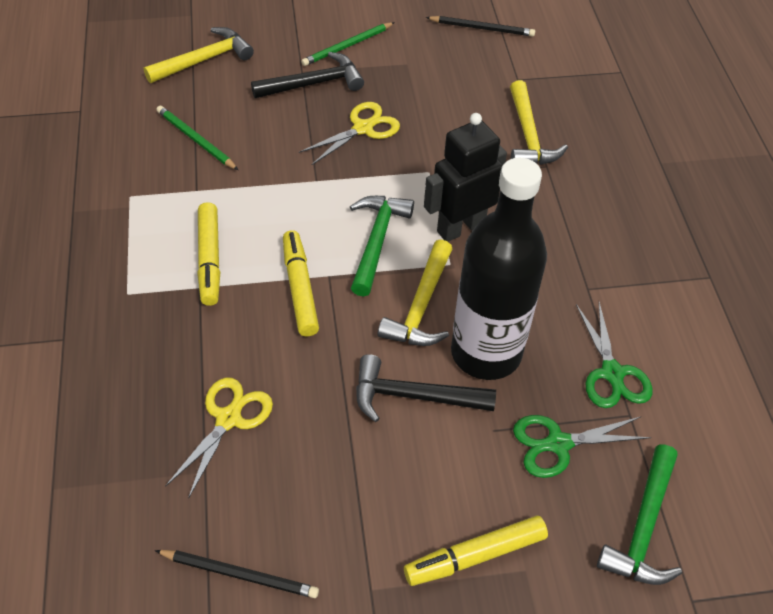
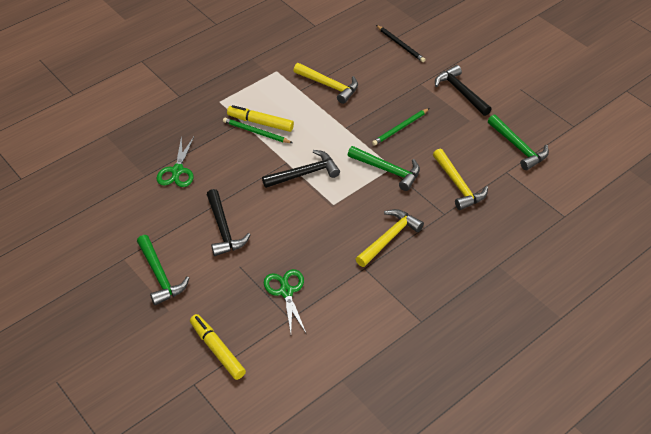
black bottle: [451,158,547,380] = 1 -> none = 0
black hammer: [251,52,364,98] [356,354,496,422] = 2 -> [207,189,251,256] [262,150,340,188] [435,65,492,116] = 3
black pencil: [155,550,319,598] [426,16,535,37] = 2 -> [376,25,425,62] = 1
black robot: [424,113,507,242] = 1 -> none = 0
green hammer: [350,196,414,297] [597,445,682,585] = 2 -> [137,235,189,305] [348,146,420,191] [488,115,549,170] = 3
yellow marker: [197,202,220,306] [283,230,319,336] [404,515,548,586] = 3 -> [190,314,246,380] [227,105,294,132] = 2
yellow scissors: [165,378,273,499] [299,102,400,165] = 2 -> none = 0

